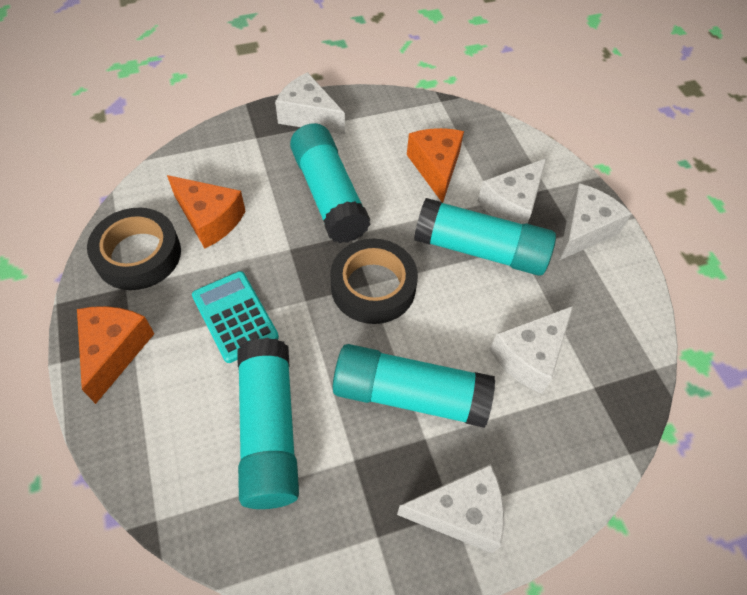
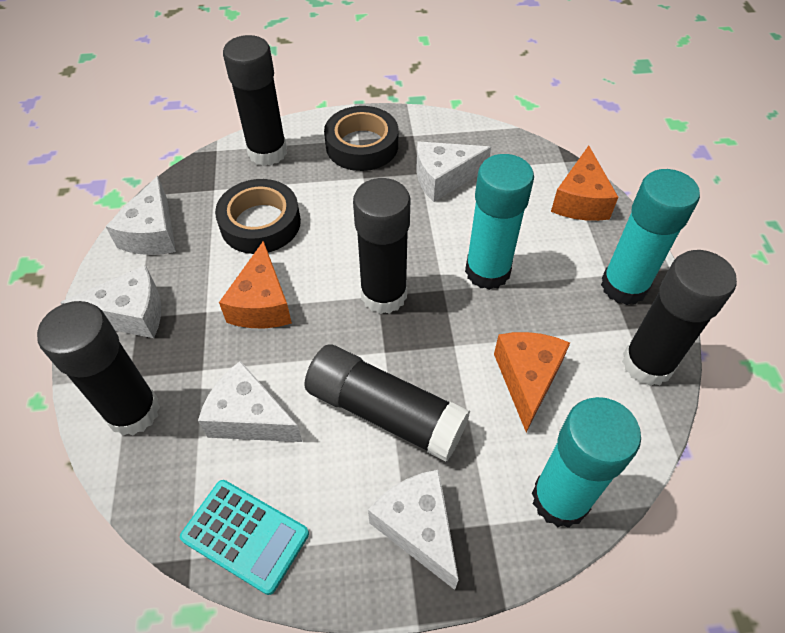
black glue stick: none = 0 -> [37,301,160,436] [223,35,287,166] [304,344,470,461] [353,178,410,314] [622,250,737,386] = 5
turquoise glue stick: [237,338,299,509] [290,123,371,243] [333,344,495,428] [414,198,556,276] = 4 -> [465,154,534,290] [532,397,641,528] [601,169,700,305] = 3

